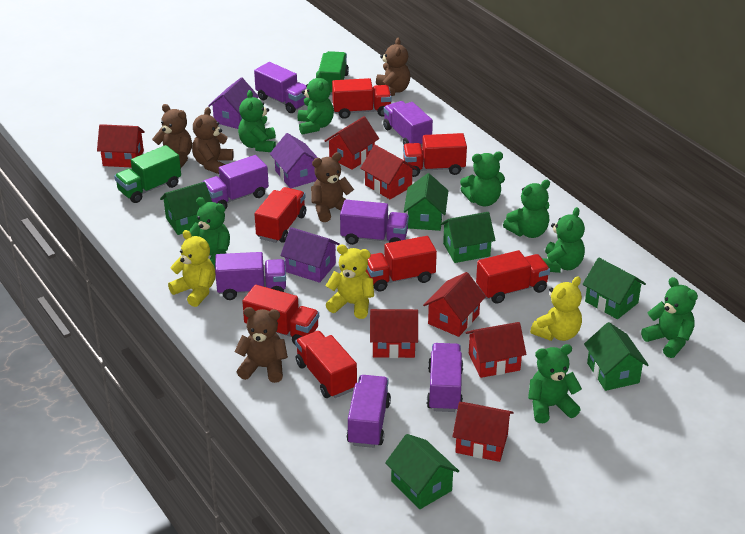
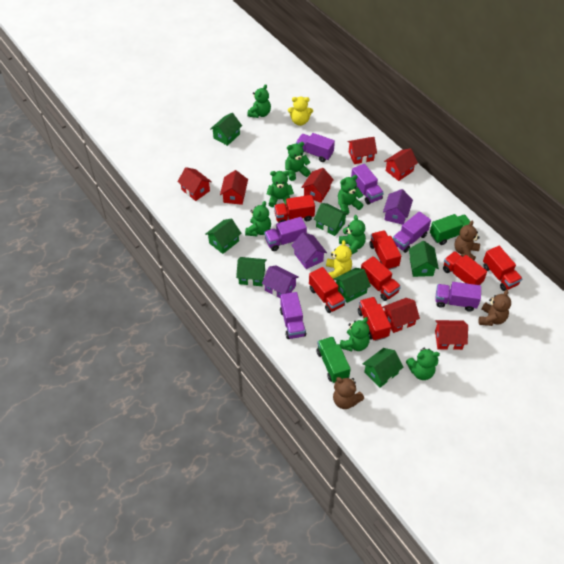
brown teddy bear: [152,104,192,168] [192,107,234,174] [234,307,288,383] [311,152,354,222] [376,38,410,96] = 5 -> [333,377,364,409] [454,221,480,260] [478,290,511,326] = 3
green house: [160,182,212,235] [385,434,459,509] [404,173,448,231] [440,212,496,263] [583,258,646,319] [584,322,648,391] = 6 -> [205,219,241,254] [210,113,242,146] [236,257,267,286] [314,203,348,236] [334,268,371,303] [363,348,403,388] [409,241,439,277] = 7
purple truck: [203,155,269,209] [215,252,286,300] [254,62,307,113] [340,200,409,245] [346,375,391,448] [383,101,433,147] [427,343,463,412] = 7 -> [264,217,307,251] [280,292,306,339] [296,133,335,162] [351,164,384,205] [393,211,431,253] [435,282,481,312] = 6
yellow teddy bear: [168,230,215,307] [325,244,374,319] [530,276,582,341] = 3 -> [288,97,313,126] [326,240,352,280] = 2

